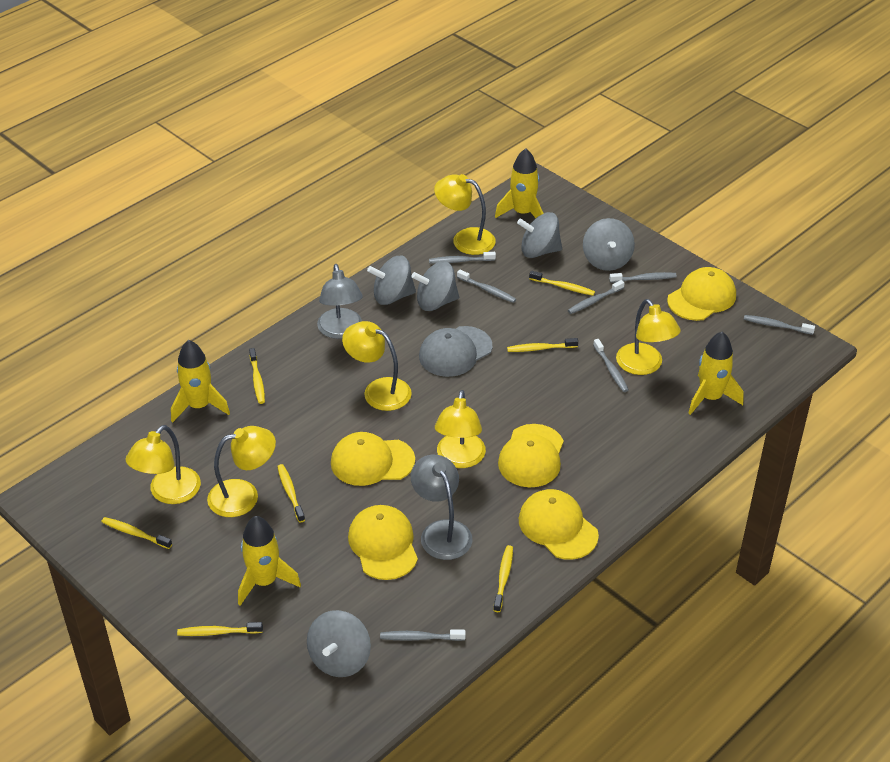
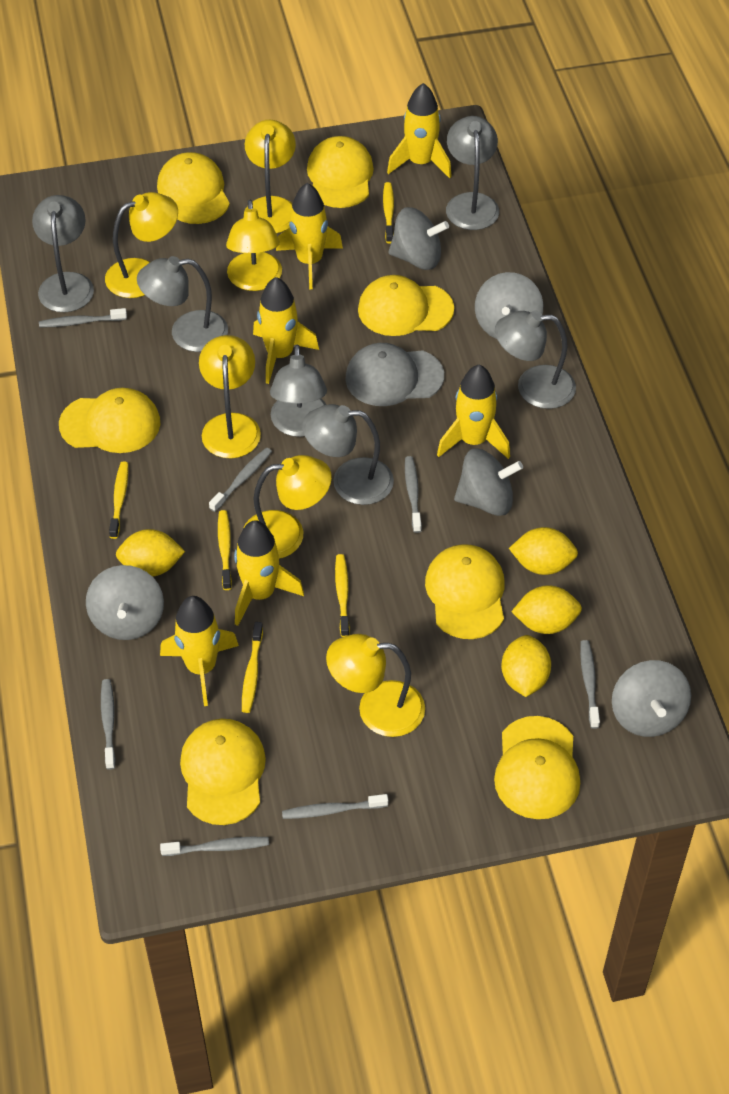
grey lamp: [317,264,363,339] [411,455,472,560] = 2 -> [32,195,94,312] [137,256,228,352] [270,345,327,437] [302,404,394,505] [446,116,499,230] [495,310,576,409] = 6
yellow cap: [331,432,415,486] [348,505,418,580] [498,424,564,487] [519,489,599,560] [667,267,736,321] = 5 -> [59,388,160,453] [157,152,230,224] [180,719,266,825] [307,136,374,208] [358,275,454,336] [425,544,505,639] [494,716,580,819] = 7
yellow lemon: none = 0 -> [116,529,185,577] [501,635,551,697] [509,527,578,575] [511,585,582,634] = 4
yellow rocket: [171,340,230,423] [238,516,301,606] [495,148,544,218] [688,331,743,415] = 4 -> [160,596,239,706] [234,520,304,626] [253,277,319,384] [276,183,343,289] [387,83,452,178] [437,365,510,459] = 6
yellow toothbrush: [101,517,172,549] [177,622,263,636] [249,348,265,404] [277,464,305,523] [493,545,513,612] [507,338,578,352] [529,271,595,296] = 7 -> [109,462,128,539] [218,510,232,590] [242,622,263,713] [335,554,350,637] [383,182,394,243] = 5

